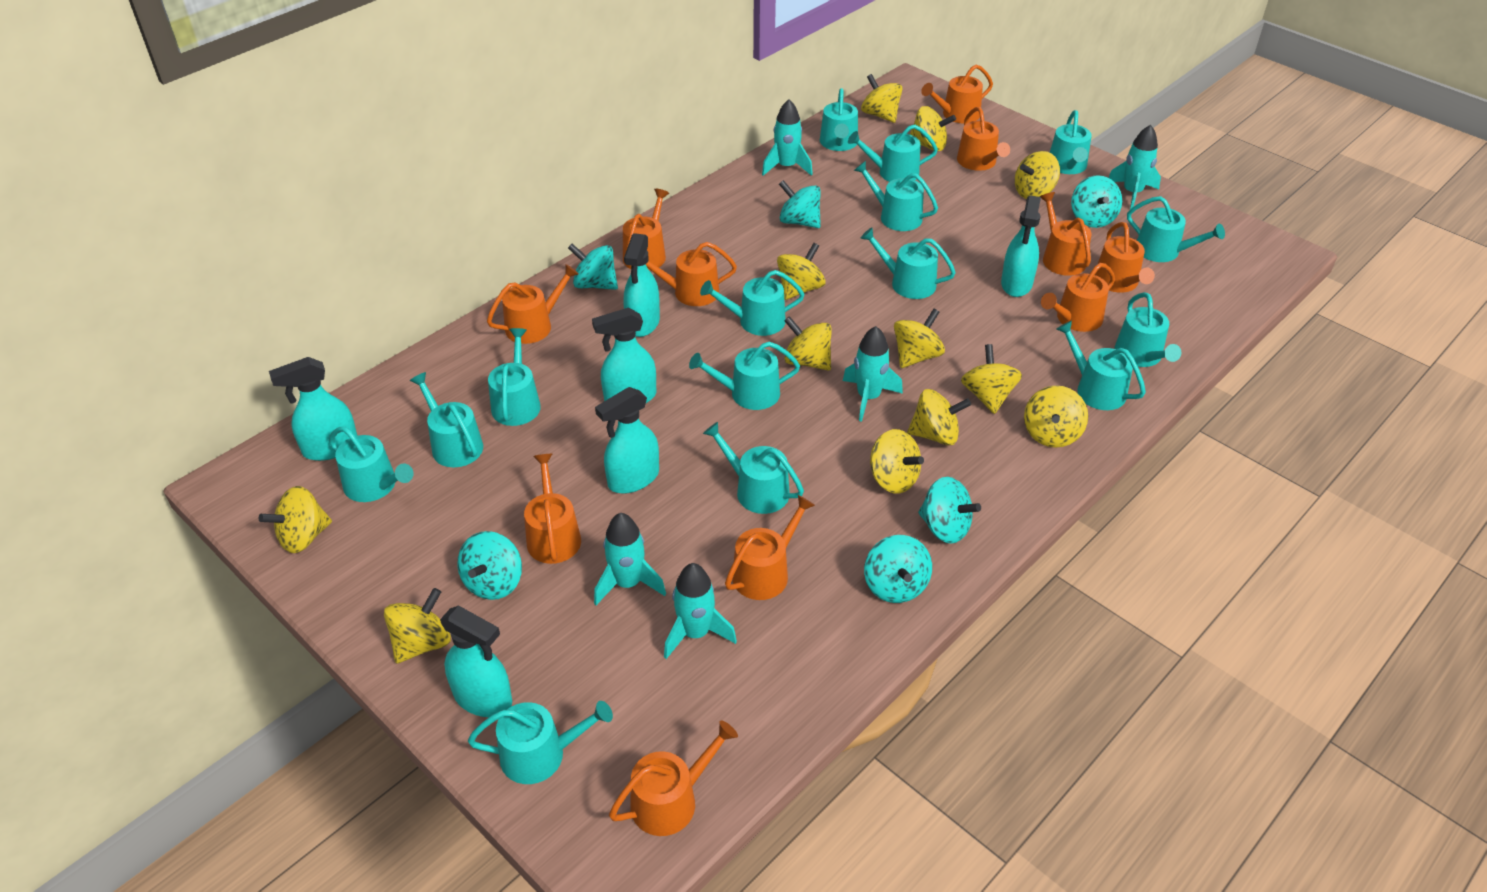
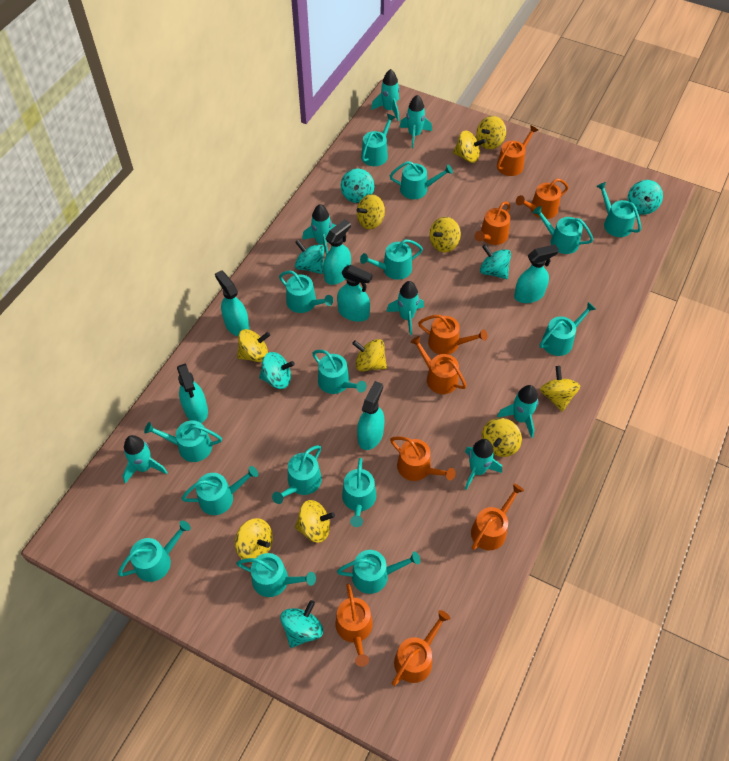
orange watering can: [487,264,579,344] [524,454,581,564] [609,721,738,836] [623,189,669,271] [646,242,737,306] [725,495,815,600] [921,65,993,123] [957,107,1010,171] [1040,192,1092,276] [1041,263,1115,332] [1095,222,1155,293] = 11 -> [335,584,373,667] [390,436,455,481] [392,610,450,686] [410,336,467,394] [418,315,487,355] [471,483,524,550] [475,201,510,245] [497,125,538,176] [516,179,569,219] = 9
turquoise rocket: [594,513,666,605] [664,563,737,659] [762,99,813,176] [843,326,903,422] [1108,125,1161,210] = 5 -> [123,435,168,484] [302,204,336,255] [371,69,400,121] [386,281,424,335] [399,95,432,148] [465,439,502,490] [497,385,538,438] = 7
yellow spinning top: [259,486,332,553] [384,588,451,664] [777,243,826,300] [784,316,832,371] [861,74,902,123] [870,429,924,493] [894,309,945,368] [907,389,971,446] [910,106,956,151] [961,344,1022,414] [1015,151,1060,199] [1024,385,1088,448] = 12 -> [235,518,273,559] [237,329,270,362] [295,500,335,543] [352,339,387,371] [356,194,385,229] [429,217,461,252] [453,131,486,163] [477,116,506,149] [482,418,522,457] [540,366,580,412] = 10

